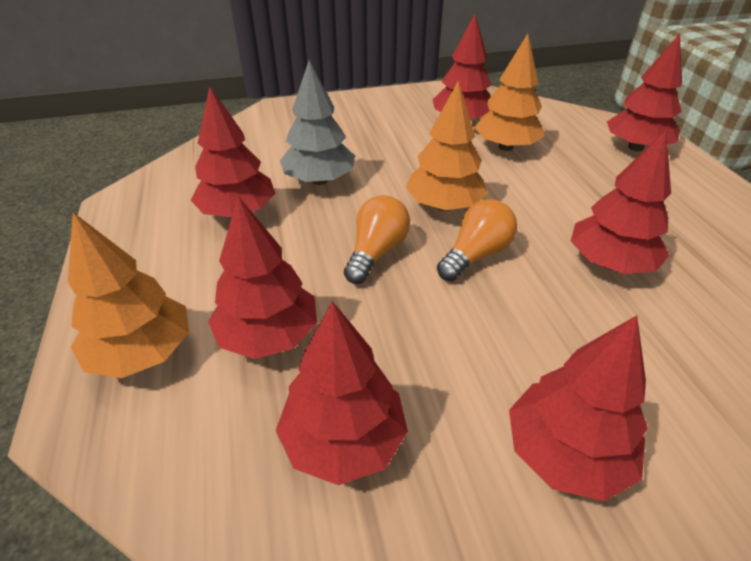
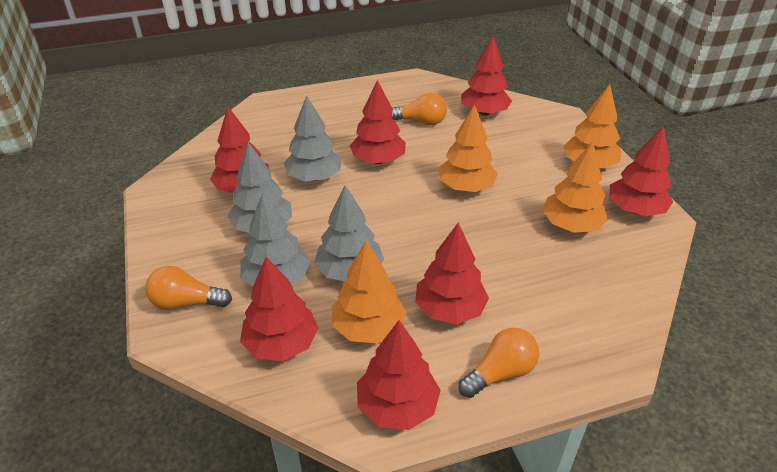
grey tree: [280,60,355,185] = 1 -> [227,142,292,233] [240,193,310,287] [283,95,342,181] [314,185,384,281] = 4
orange light bulb: [344,195,410,284] [437,199,517,281] = 2 -> [145,266,232,310] [391,93,447,125] [458,328,539,398] = 3
orange tree: [68,212,189,378] [405,81,488,211] [474,34,545,151] = 3 -> [332,241,407,343] [438,105,498,192] [542,141,608,233] [563,84,621,168] = 4

